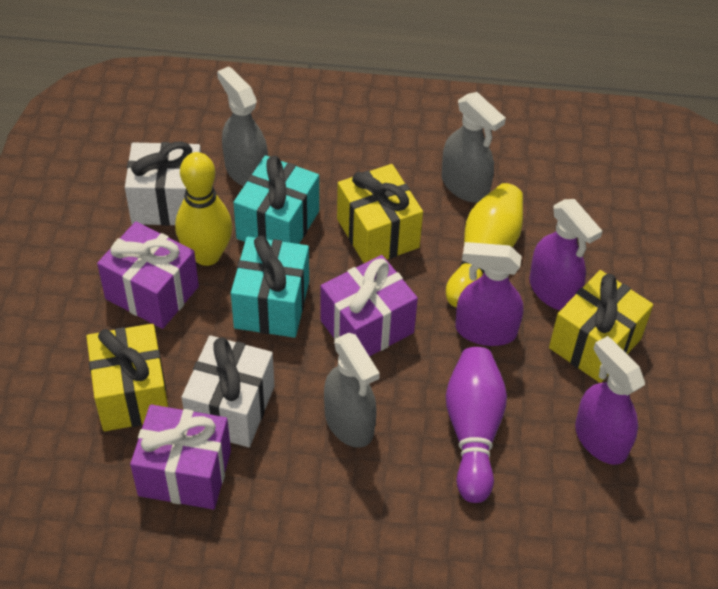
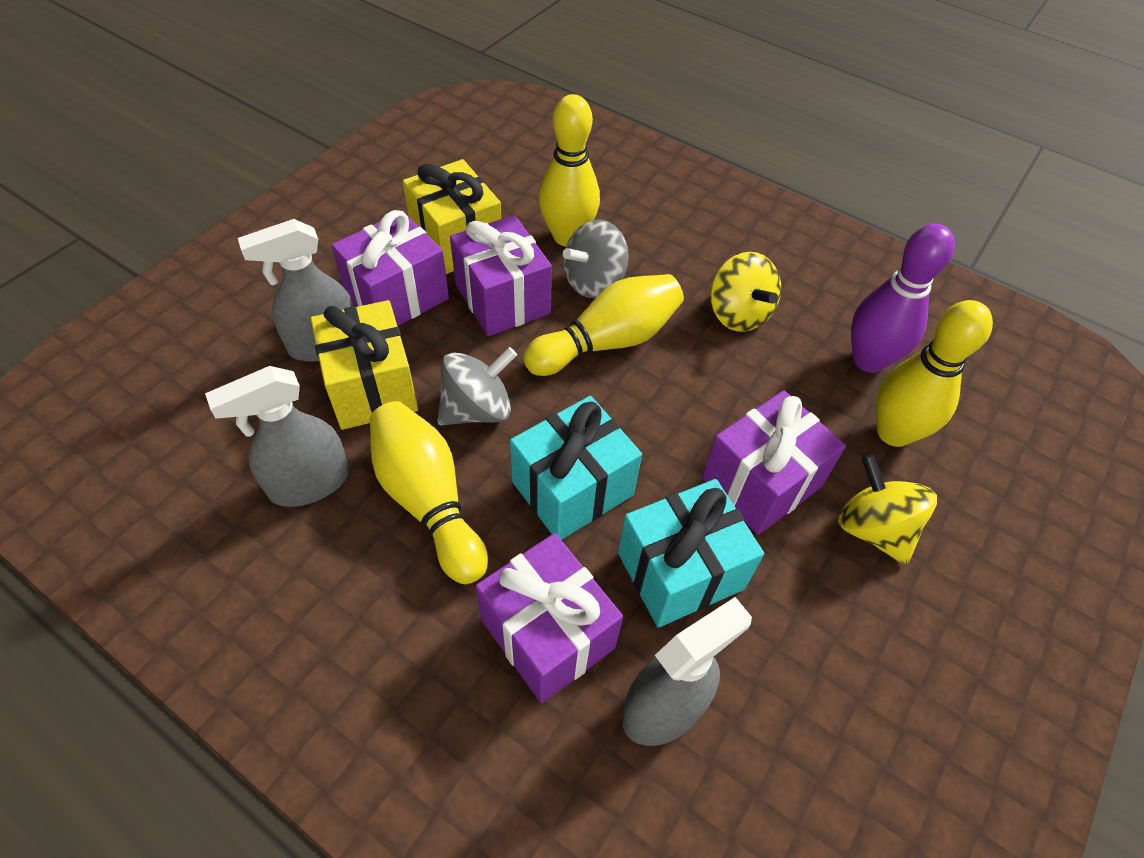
grey spinning top: none = 0 -> [437,347,517,426] [563,220,629,298] = 2
purple gift: [97,221,199,329] [130,404,231,509] [320,255,418,356] = 3 -> [331,210,449,326] [450,215,552,336] [476,533,623,703] [702,390,846,535] = 4
purple spray bottle: [455,242,523,346] [529,199,602,310] [575,336,645,465] = 3 -> none = 0
white gift: [125,141,201,226] [182,335,274,447] = 2 -> none = 0
yellow bowling pin: [175,152,232,266] [446,183,523,308] = 2 -> [370,401,488,584] [523,274,684,376] [539,94,600,246] [876,300,993,447] = 4
yellow gift: [86,324,168,431] [337,164,423,263] [549,270,653,383] = 3 -> [311,300,418,430] [403,159,501,274] = 2
yellow spinning top: none = 0 -> [710,252,781,332] [838,454,937,565] = 2

